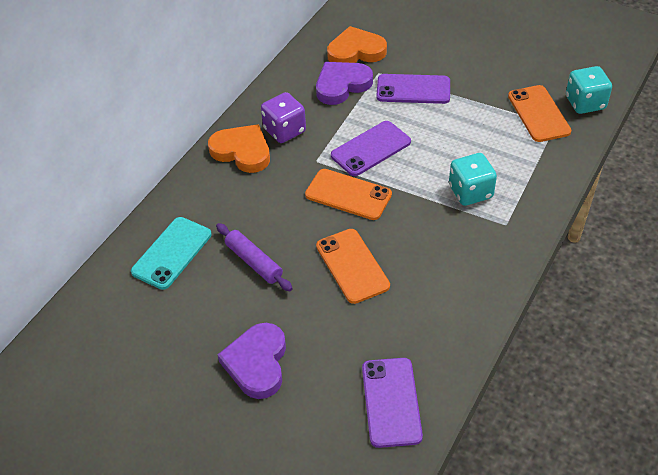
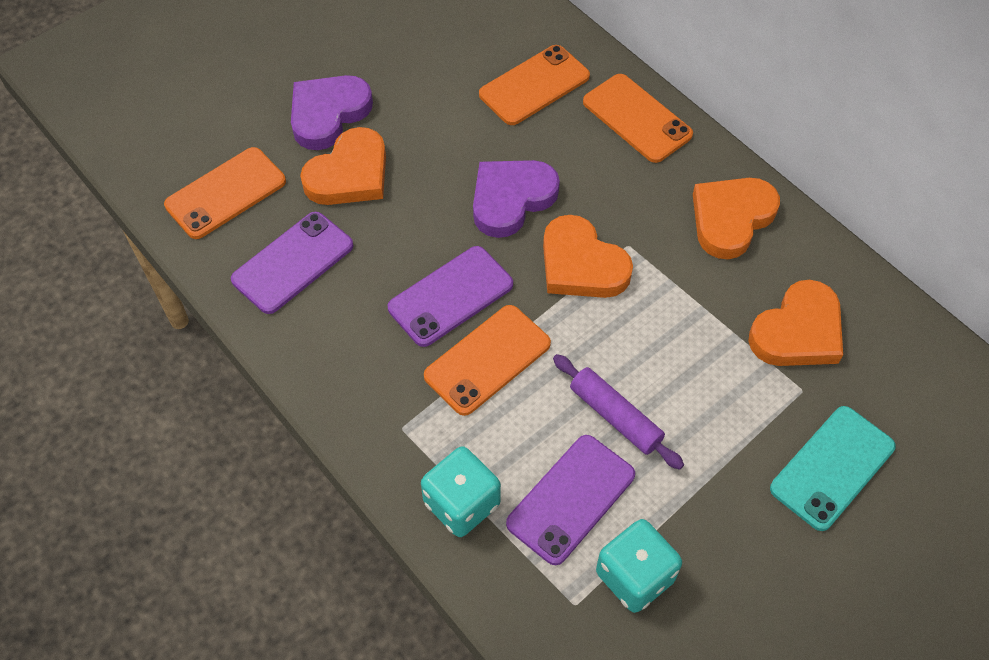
orange heart: [208,124,270,173] [327,26,387,63] = 2 -> [300,127,386,205] [543,215,633,298] [693,178,780,259] [748,280,843,366] = 4
orange phone: [305,169,392,220] [316,229,390,304] [508,85,572,142] = 3 -> [164,147,286,239] [424,305,551,416] [479,45,590,125] [583,74,693,163] = 4
purple dice: [261,92,306,143] = 1 -> none = 0

